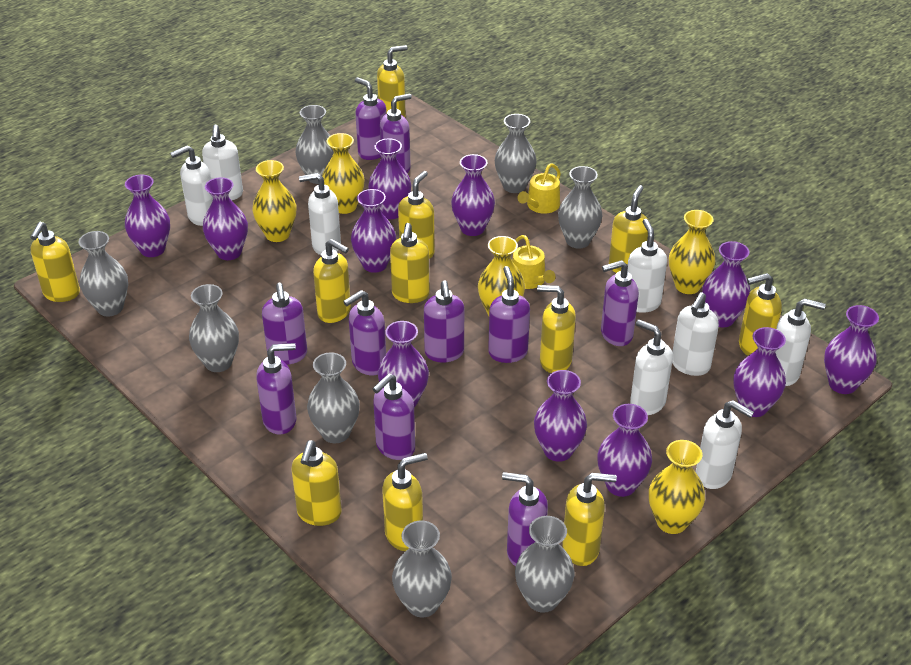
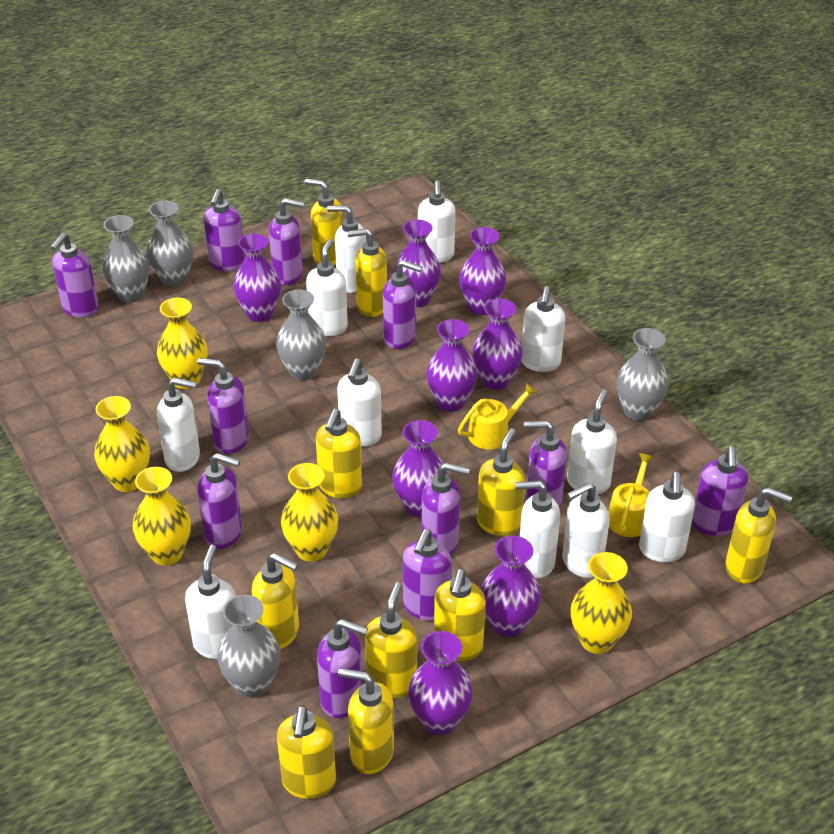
grey vase: [79,231,128,317] [189,284,239,372] [295,105,334,184] [307,352,360,443] [392,520,452,618] [495,114,536,193] [515,516,574,613] [558,166,602,248] = 8 -> [102,215,150,303] [147,200,193,287] [217,595,281,698] [276,290,326,381] [617,328,668,421] = 5
purple soap dispenser: [256,343,297,435] [262,283,307,365] [343,290,386,375] [355,77,387,160] [373,374,415,460] [380,94,412,173] [424,280,464,362] [488,266,530,363] [502,472,548,566] [601,260,639,346] = 10 -> [50,233,99,318] [197,358,249,454] [197,453,242,549] [204,189,245,271] [269,198,304,285] [317,619,368,718] [383,260,422,349] [403,529,452,621] [421,463,470,555] [524,420,567,508] [692,446,748,536] = 11
purple vase: [125,175,170,257] [203,177,248,260] [351,189,396,273] [368,138,411,219] [378,321,429,407] [451,154,495,236] [534,370,587,462] [597,404,652,497] [702,241,750,327] [733,327,786,417] [824,305,879,394] = 11 -> [233,234,281,322] [392,420,447,517] [394,220,441,307] [408,631,473,735] [426,319,478,412] [459,227,506,315] [473,299,523,390] [481,536,541,637] = 8
white soap dispenser: [170,145,213,226] [202,124,243,200] [299,173,341,255] [627,219,667,313] [630,319,673,415] [672,292,719,376] [696,400,754,489] [775,298,826,386] = 8 -> [157,378,200,472] [185,545,236,659] [306,239,348,336] [327,205,366,293] [337,358,382,447] [418,181,455,263] [515,480,560,578] [521,286,565,372] [562,483,610,578] [567,389,617,494] [639,472,695,562] = 11
yellow soap dispenser: [30,222,80,302] [291,440,342,526] [313,239,351,323] [377,45,407,117] [382,453,428,551] [390,223,430,303] [398,171,435,259] [537,285,576,373] [562,473,617,566] [609,185,650,273] [739,273,782,356] = 11 -> [252,553,299,649] [277,705,336,799] [305,179,343,266] [316,409,362,498] [338,668,394,774] [347,228,387,317] [365,582,417,698] [434,569,486,661] [477,428,525,536] [725,487,792,583] = 10

